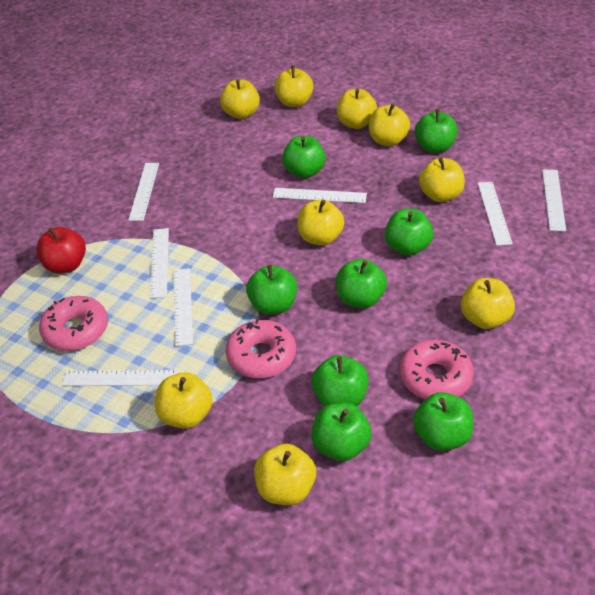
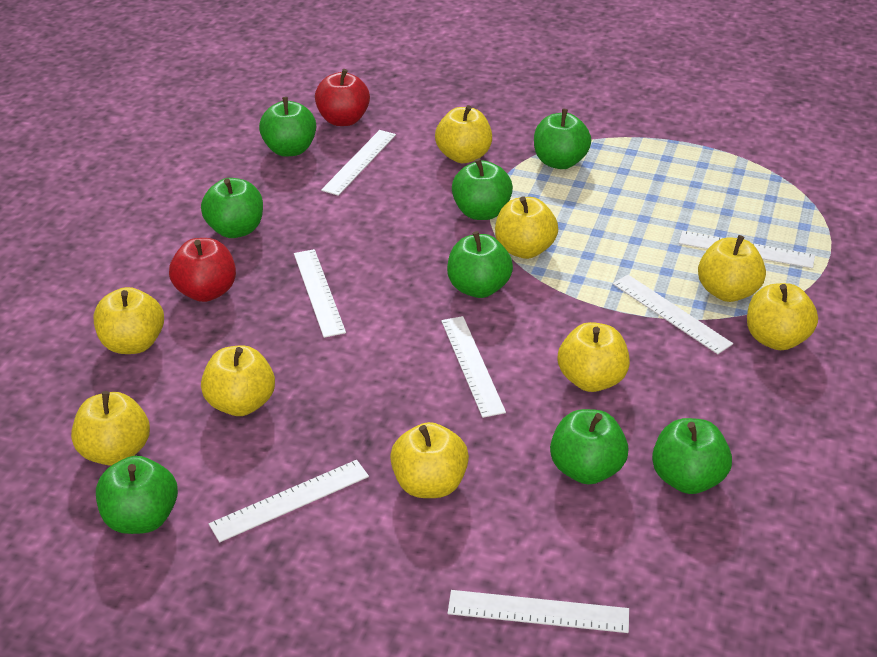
pink donut: [39,296,108,351] [225,319,296,378] [400,340,474,399] = 3 -> none = 0
red apple: [36,227,86,274] = 1 -> [169,238,236,302] [315,69,370,126] = 2

